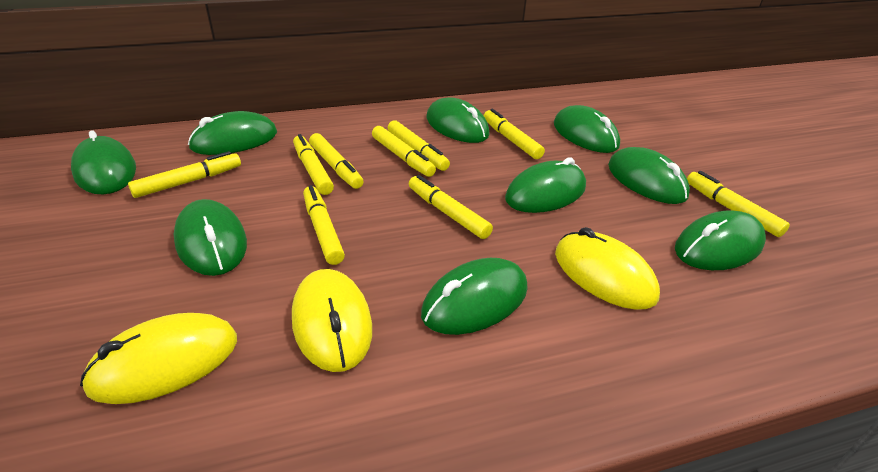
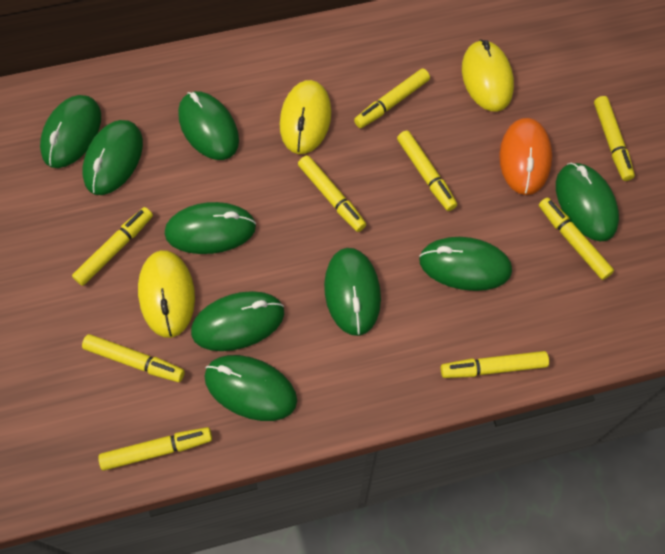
orange mouse: none = 0 -> [499,118,552,195] = 1

